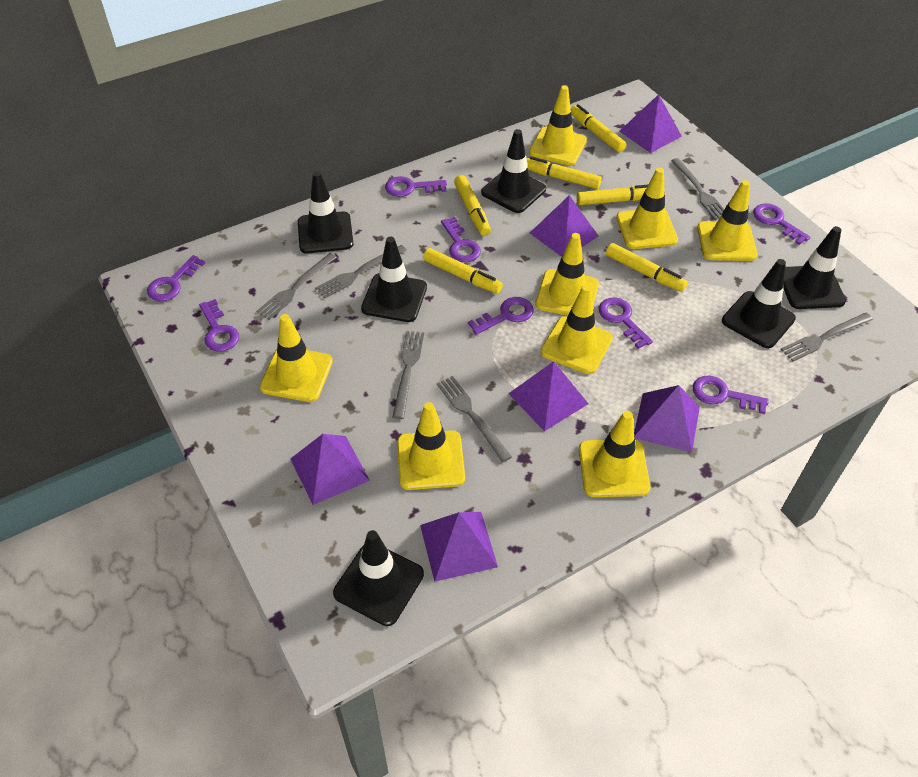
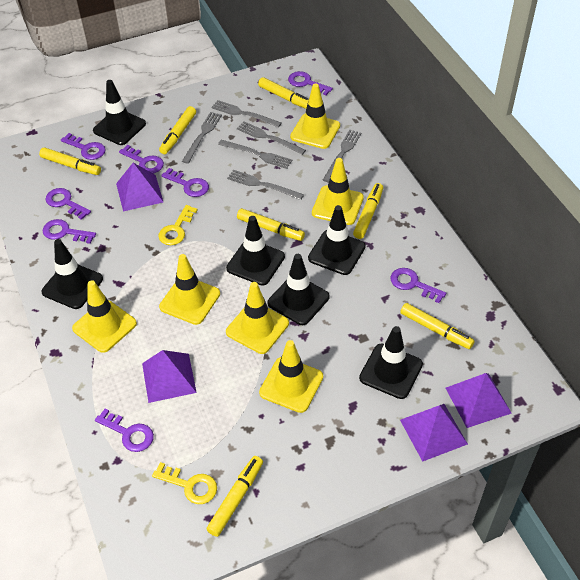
purple pyramid: [290,434,370,505] [420,512,498,582] [508,361,588,431] [530,195,598,257] [619,94,682,153] [634,385,700,452] = 6 -> [116,163,163,211] [142,350,197,403] [400,404,468,462] [446,373,512,428] = 4
yellow key: none = 0 -> [152,462,217,504] [158,205,198,245] = 2
yellow marker: [423,248,503,294] [454,175,491,236] [526,157,602,189] [571,104,626,153] [577,185,648,205] [606,243,687,292] = 6 -> [39,147,101,175] [159,106,196,154] [206,456,263,537] [237,208,305,241] [258,77,309,109] [353,183,383,239] [400,303,475,349] = 7
yellow traffic cone: [260,314,333,402] [397,402,465,490] [529,85,587,166] [535,233,599,316] [541,285,613,374] [579,411,650,497] [616,168,678,249] [697,180,758,261] = 8 -> [72,280,137,353] [159,254,220,325] [226,282,289,354] [259,340,323,413] [290,83,340,149] [312,158,364,225] = 6

